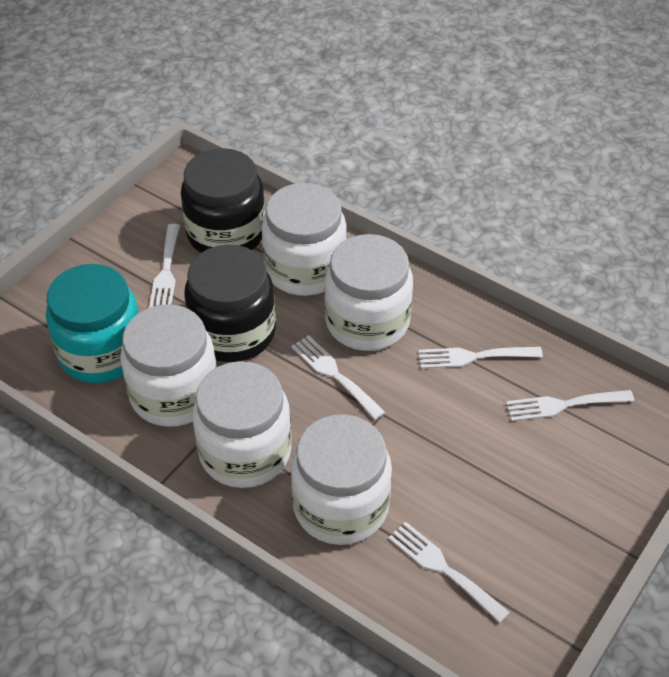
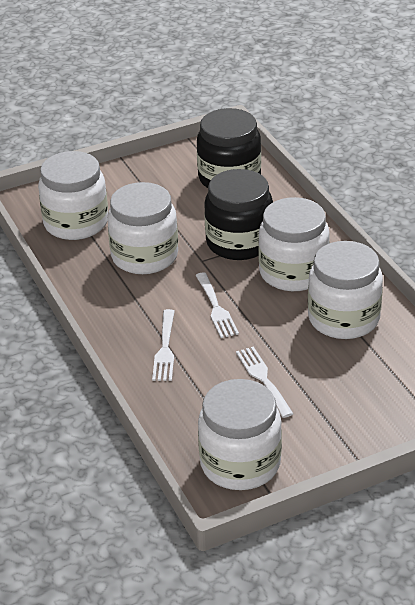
turquoise jar: [46,264,139,383] = 1 -> none = 0
white fork: [149,224,180,308] [291,335,385,420] [388,521,510,623] [418,347,543,369] [506,390,634,421] = 5 -> [152,309,175,381] [195,272,239,338] [236,346,293,418] = 3

